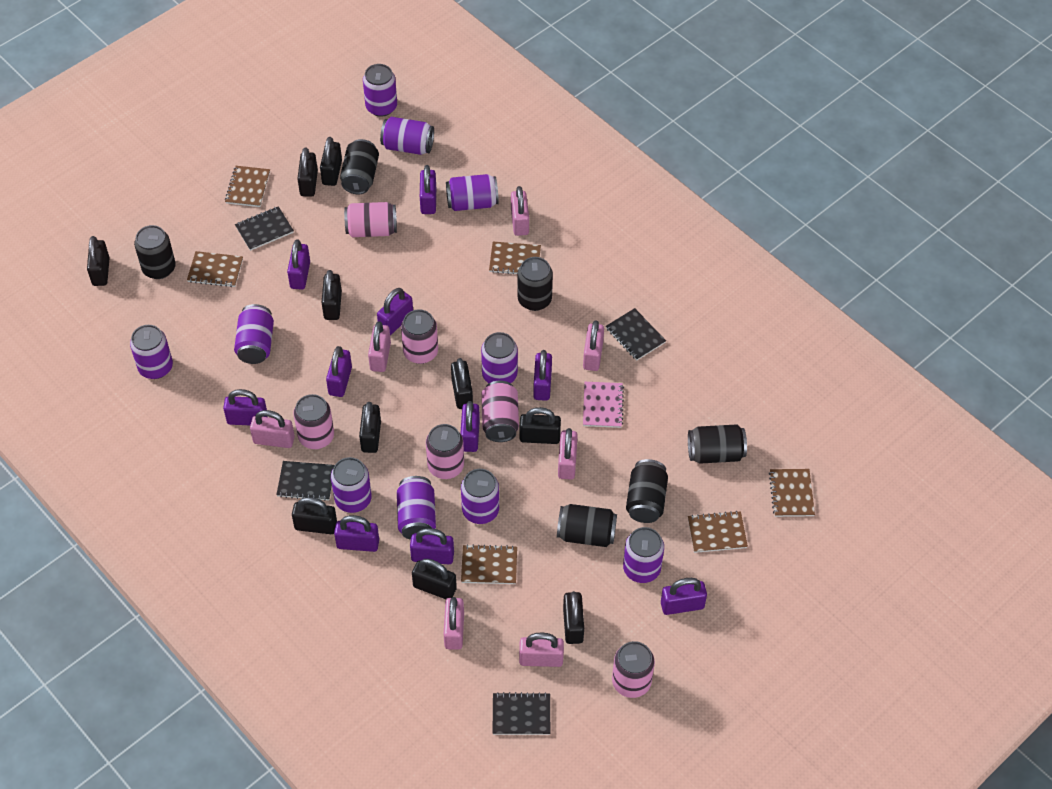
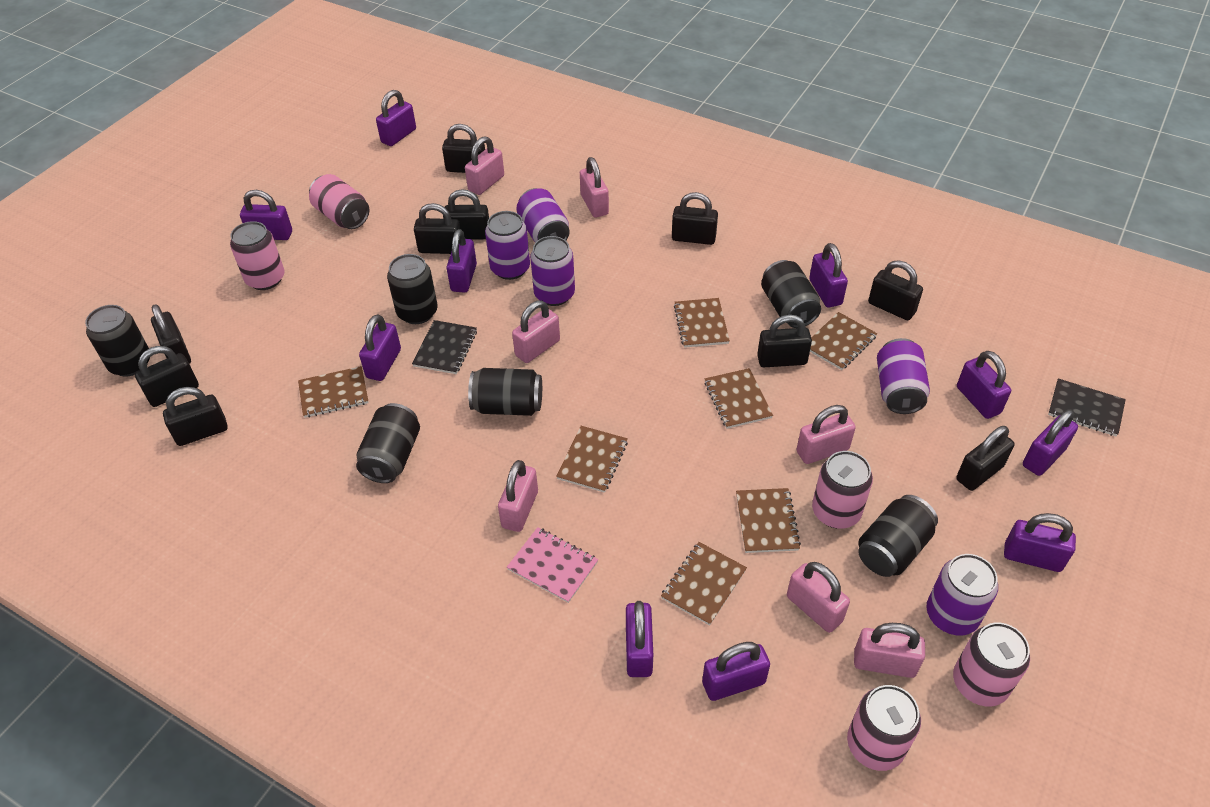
black notebook: [235,206,294,251] [276,461,335,501] [493,692,550,735] [606,308,666,360] = 4 -> [412,320,477,374] [1048,378,1126,436] = 2
brown notebook: [187,251,243,287] [225,166,270,207] [461,544,517,584] [489,242,541,274] [688,511,748,553] [769,469,815,517] = 6 -> [298,366,369,418] [556,426,628,493] [661,542,747,626] [674,298,730,348] [704,368,773,429] [736,488,801,553] [810,312,877,370] = 7
pink can: [293,394,334,449] [344,202,397,237] [401,309,438,364] [426,424,464,479] [482,381,519,442] [612,641,655,698] = 6 -> [230,221,284,290] [309,174,369,229] [812,451,873,529] [847,685,921,771] [953,622,1030,706] = 5
purple can: [130,325,173,379] [234,304,274,364] [331,457,372,513] [363,64,397,117] [380,117,434,155] [397,476,436,540] [446,174,499,211] [461,469,499,524] [481,332,518,383] [623,527,664,583] = 10 -> [485,211,530,280] [516,188,570,243] [530,236,575,306] [877,338,930,414] [926,554,998,636] = 5

